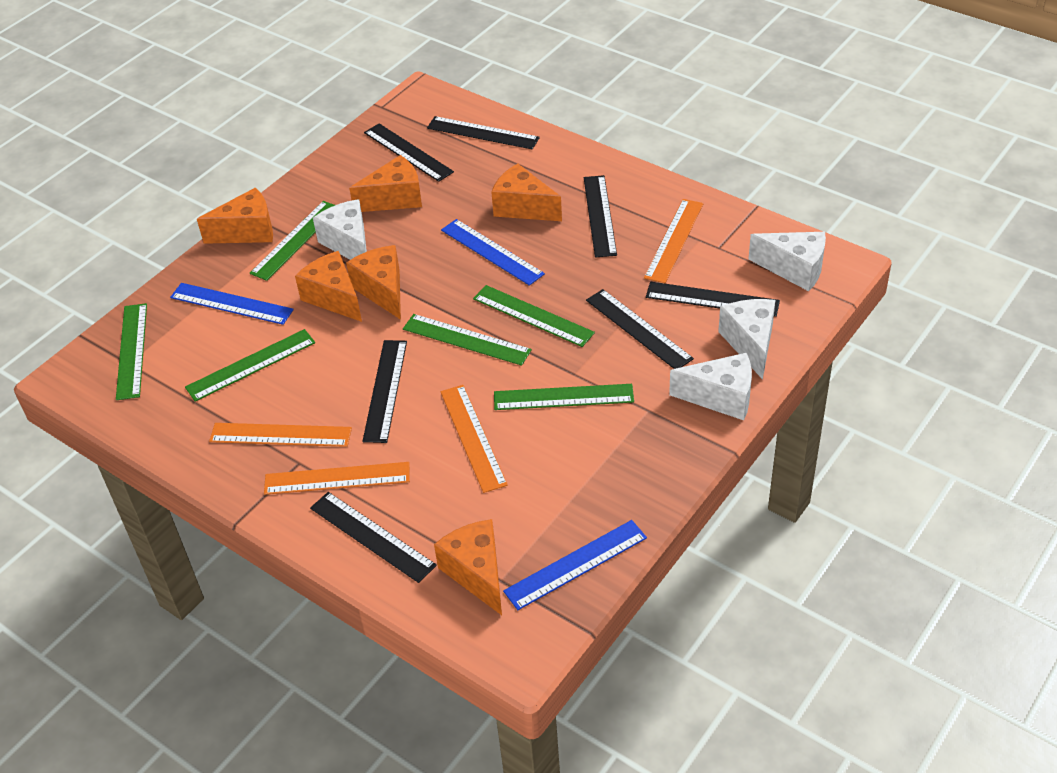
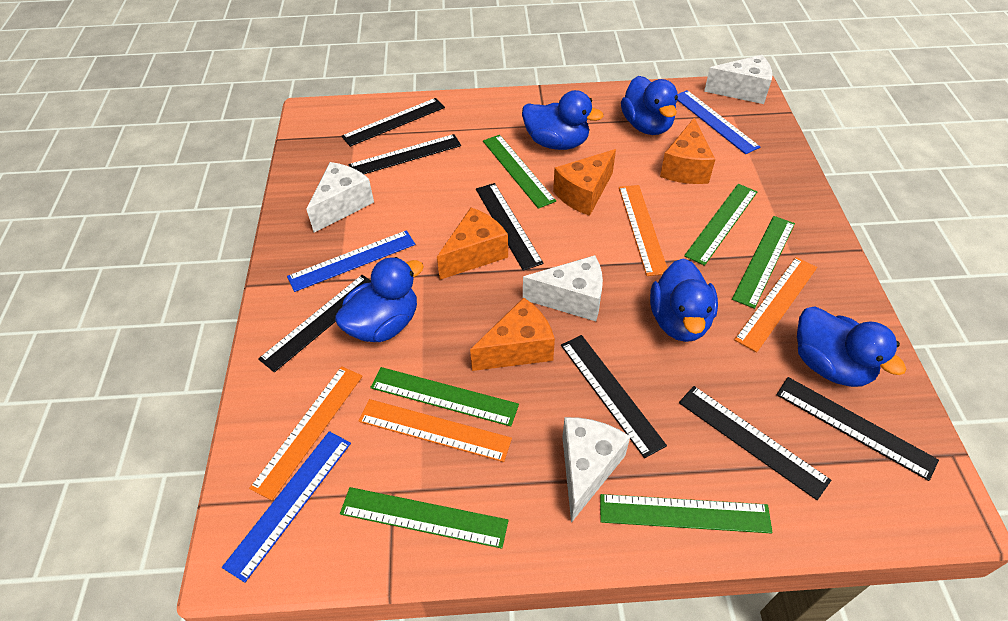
blue duck: none = 0 -> [335,257,424,342] [522,90,604,150] [621,76,678,135] [650,258,718,342] [797,306,906,387] = 5
orange cheese: [197,188,273,244] [295,251,362,322] [346,245,401,320] [349,155,422,212] [434,519,502,615] [491,163,562,221] = 6 -> [437,207,508,280] [470,297,555,371] [553,149,616,216] [660,117,715,184] = 4

